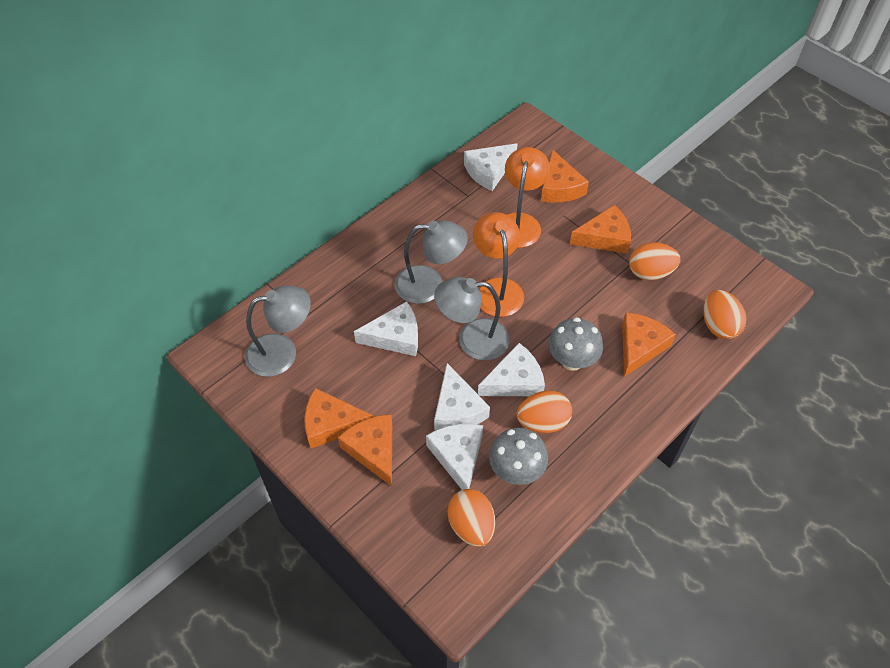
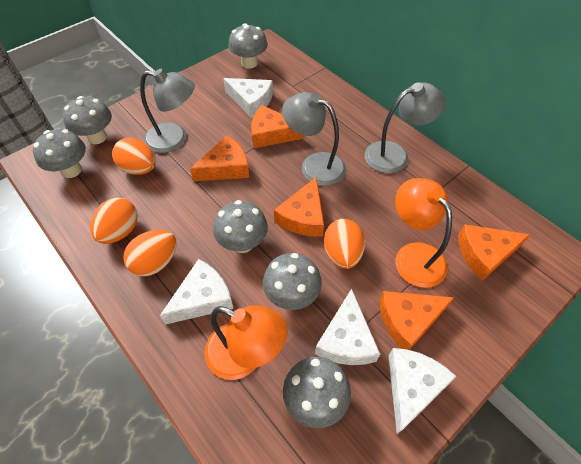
grey mushroom: [489,427,548,485] [548,317,603,371] = 2 -> [33,129,86,178] [63,96,112,144] [213,200,268,253] [228,23,268,69] [263,253,322,310] [283,357,351,428] = 6
white cheese: [354,301,418,356] [426,424,483,490] [434,363,490,430] [464,143,518,191] [478,343,545,396] = 5 -> [160,259,234,325] [223,78,273,118] [315,289,380,365] [388,348,457,434] = 4

